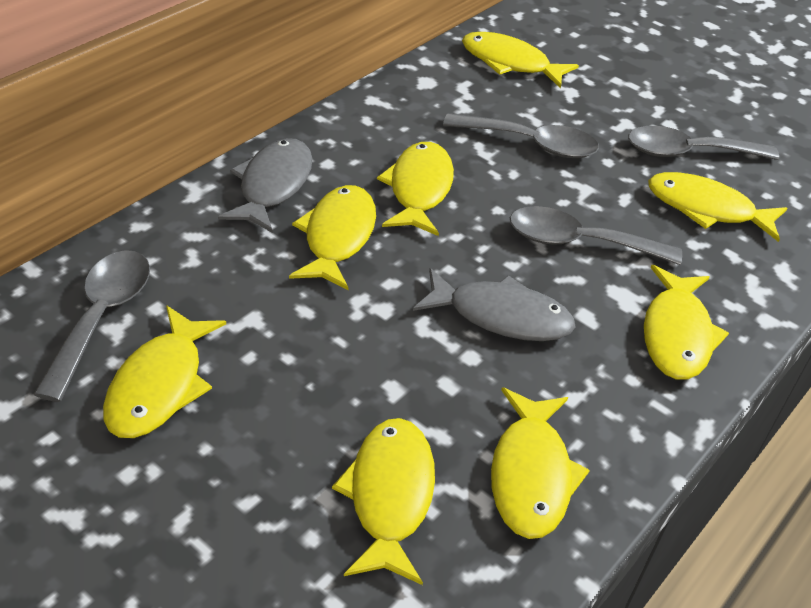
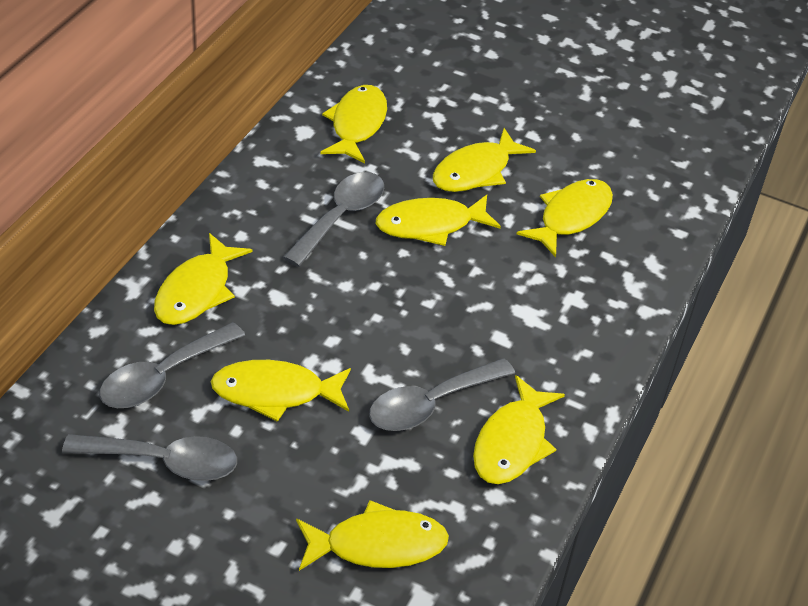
grey fish: [218,138,313,233] [413,268,576,341] = 2 -> none = 0

